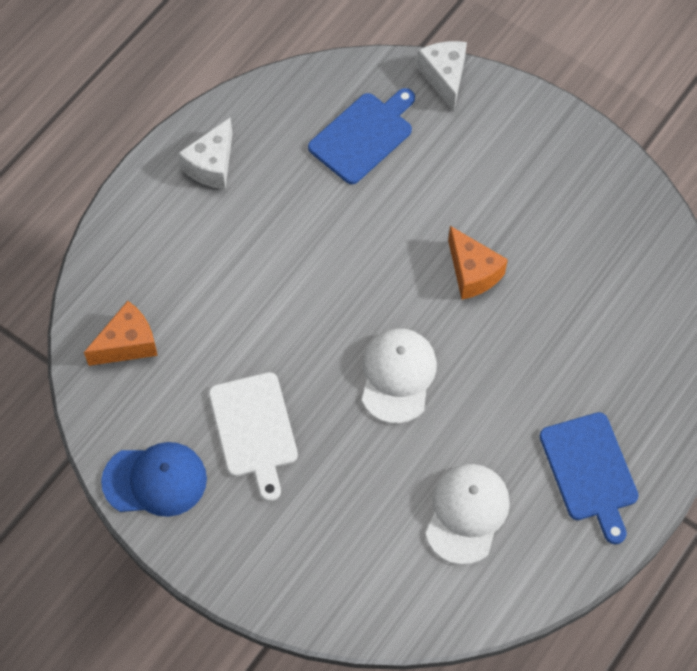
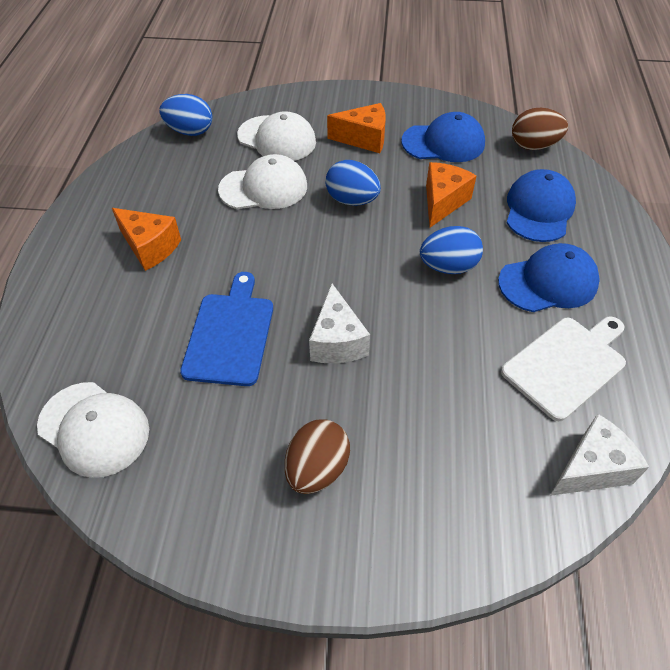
blue cap: [101,442,207,517] = 1 -> [401,112,485,162] [498,243,600,312] [506,169,576,242] = 3
blue cutting board: [308,88,415,184] [540,412,639,544] = 2 -> [180,272,273,386] = 1
blue egg: none = 0 -> [159,94,212,136] [325,160,381,206] [420,226,483,274] = 3
brown egg: none = 0 -> [285,419,350,494] [512,108,568,150] = 2
orange cheese: [84,301,158,366] [448,226,508,299] = 2 -> [112,208,181,271] [327,103,386,153] [426,162,477,227] = 3
white cap: [362,328,437,424] [426,464,510,565] = 2 -> [37,382,149,478] [218,154,307,209] [237,111,316,161] = 3

